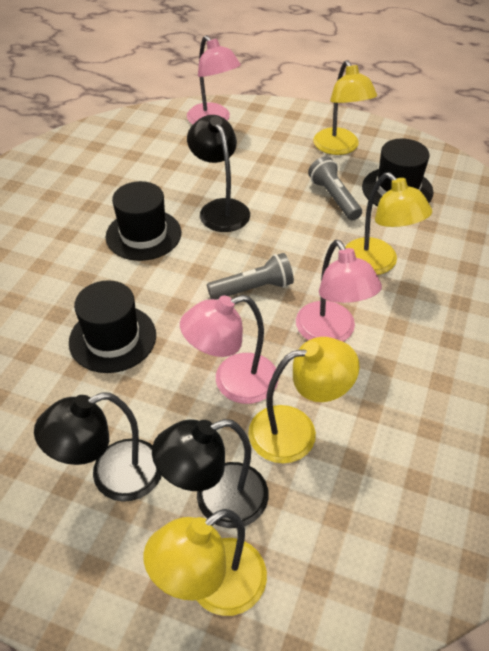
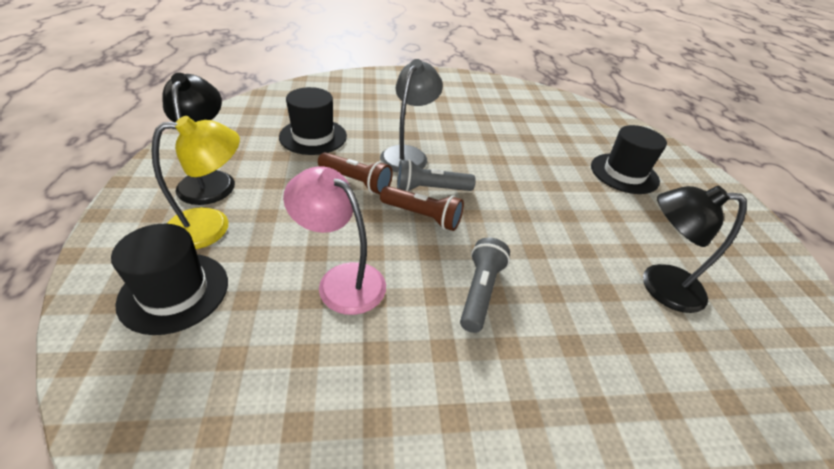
black lamp: [34,393,162,502] [152,419,268,528] [187,115,250,232] = 3 -> [162,73,235,205] [643,186,747,313] = 2
brown flashlight: none = 0 -> [318,152,393,194] [380,186,464,231] = 2
grey lamp: none = 0 -> [380,59,443,172] = 1
pink lamp: [180,295,279,404] [187,35,241,124] [296,240,382,342] = 3 -> [283,166,386,315] = 1
yellow lamp: [143,509,267,616] [248,337,359,463] [313,60,377,155] [345,172,432,275] = 4 -> [152,116,240,249] = 1

